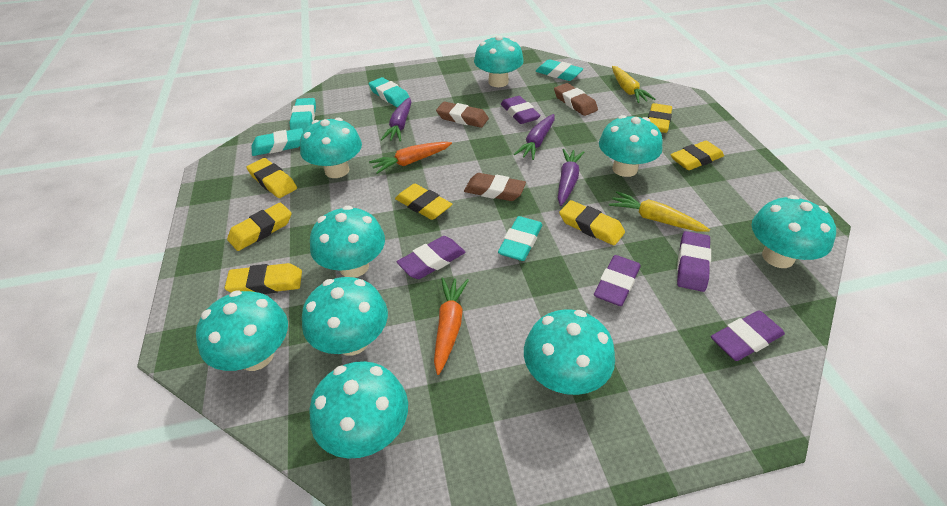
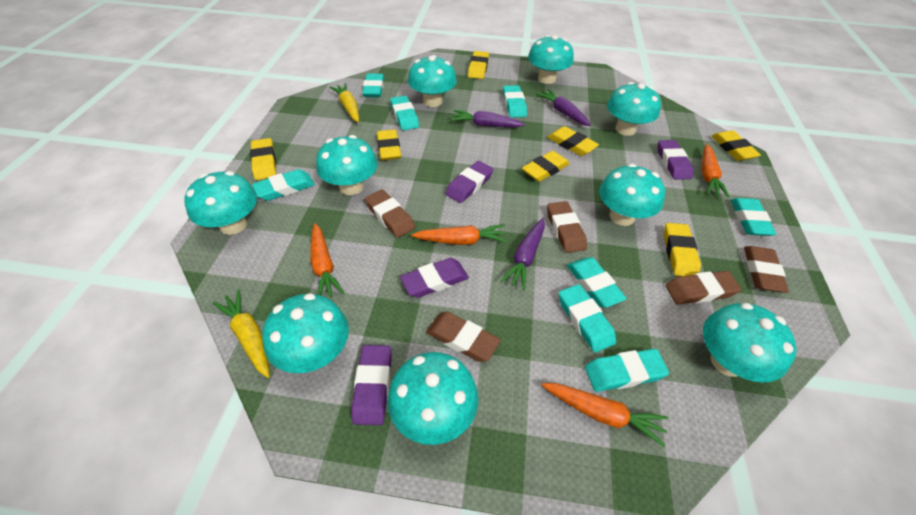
brown eraser: [436,102,489,128] [464,173,526,201] [554,83,598,116] = 3 -> [365,190,415,238] [426,312,501,362] [547,201,587,253] [666,271,741,305] [744,246,789,293] = 5
orange carrot: [369,142,452,174] [434,278,469,375] = 2 -> [310,223,344,297] [412,224,508,245] [541,383,668,447] [701,144,730,197] = 4
purple eraser: [397,236,465,279] [501,96,541,124] [594,255,641,306] [677,231,711,292] [711,311,785,361] = 5 -> [351,345,391,425] [400,258,469,298] [445,161,494,203] [658,140,693,180] = 4
turquoise eraser: [251,128,303,156] [290,98,316,132] [369,77,409,107] [498,216,543,261] [536,59,583,81] = 5 -> [252,169,315,201] [362,73,384,97] [390,96,419,131] [503,85,527,118] [559,284,616,353] [567,257,627,308] [585,349,669,392] [731,198,776,236] = 8

